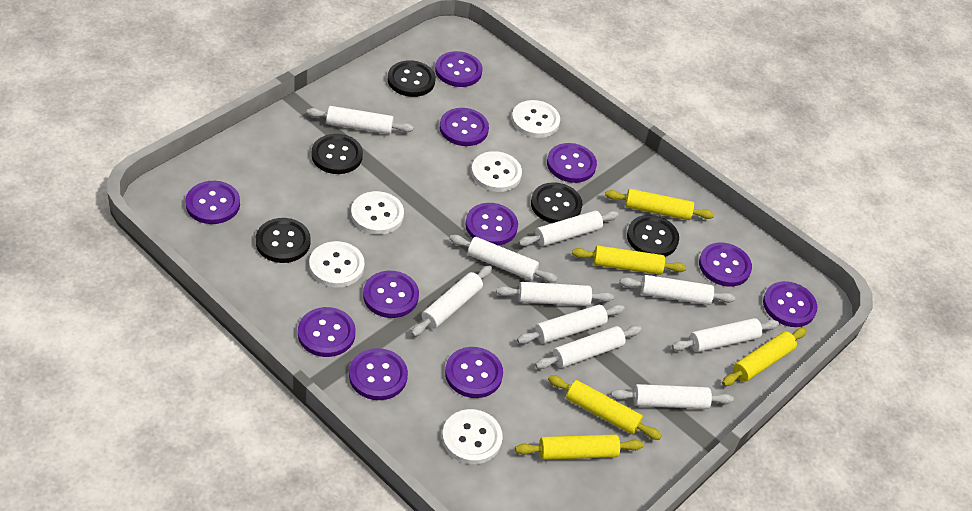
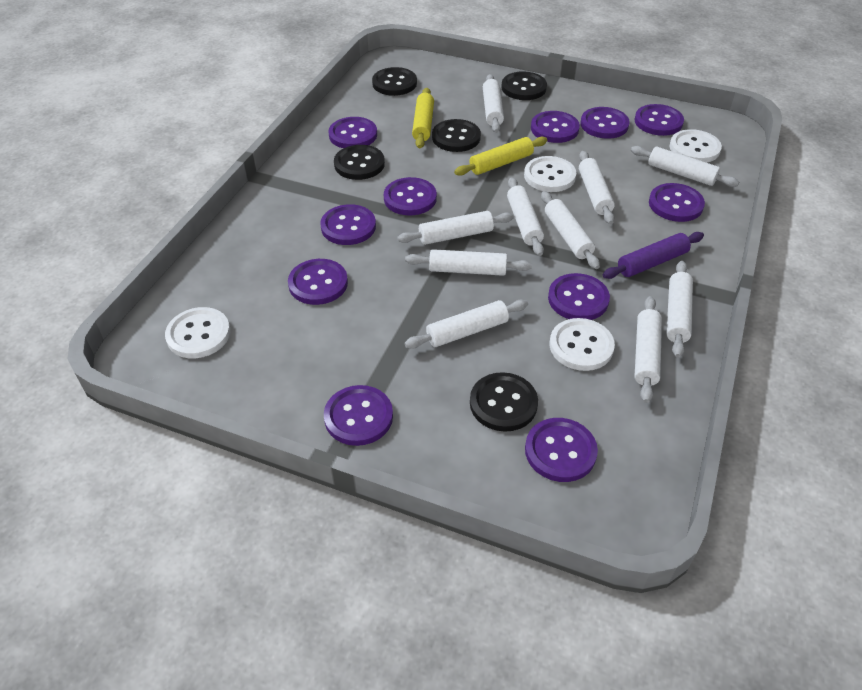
purple rolling pin: none = 0 -> [603,232,704,279] = 1
white button: [309,241,365,288] [351,191,404,235] [442,409,503,464] [471,151,522,192] [512,100,560,138] = 5 -> [165,307,230,358] [524,156,576,192] [550,318,615,371] [670,129,722,163] = 4
yellow rolling pin: [515,434,643,460] [548,375,662,440] [572,246,686,275] [605,189,714,220] [722,328,807,386] = 5 -> [412,88,434,148] [454,137,547,176] = 2

